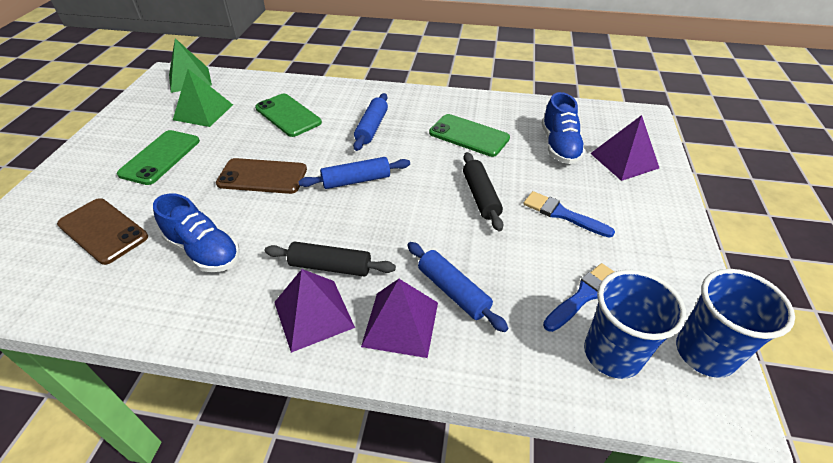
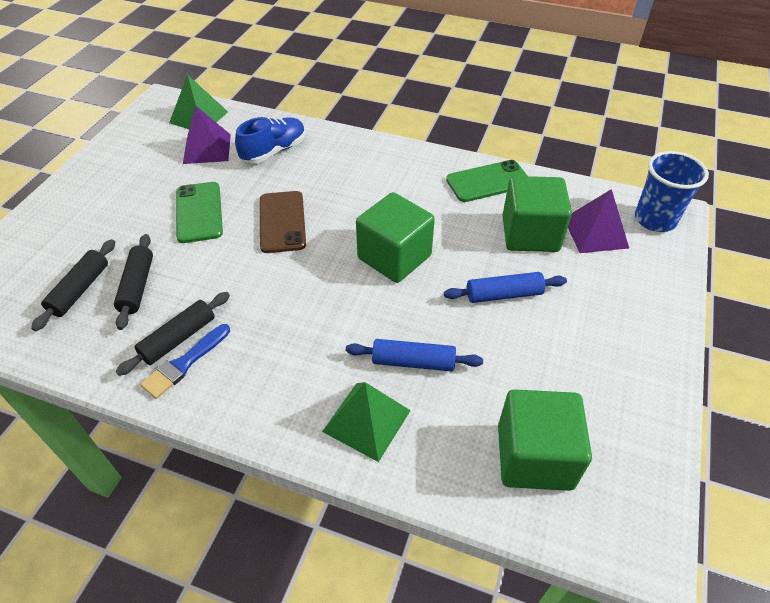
black rolling pin: [264,242,396,277] [463,152,503,231] = 2 -> [31,239,115,331] [114,234,153,330] [116,292,230,376] = 3
blue brush: [523,191,615,238] [543,263,614,332] = 2 -> [140,324,230,399] = 1
blue cup: [584,270,686,379] [676,269,795,378] = 2 -> [635,151,709,232] = 1
blue rolling pin: [298,157,410,189] [353,93,388,151] [407,242,508,332] = 3 -> [346,339,483,371] [444,272,567,303] = 2
blue shoe: [153,193,240,272] [542,92,586,164] = 2 -> [235,117,306,163] = 1
brown phone: [57,198,148,265] [216,158,307,194] = 2 -> [260,191,306,253] = 1
green cube: none = 0 -> [356,192,435,283] [498,389,592,491] [503,176,572,252] = 3
green phone: [117,130,200,185] [255,94,322,137] [429,114,510,157] = 3 -> [176,182,223,243] [446,160,527,202] = 2
purple pyramid: [274,269,355,353] [361,279,438,358] [590,115,659,181] = 3 -> [183,106,231,164] [568,189,629,253] = 2

